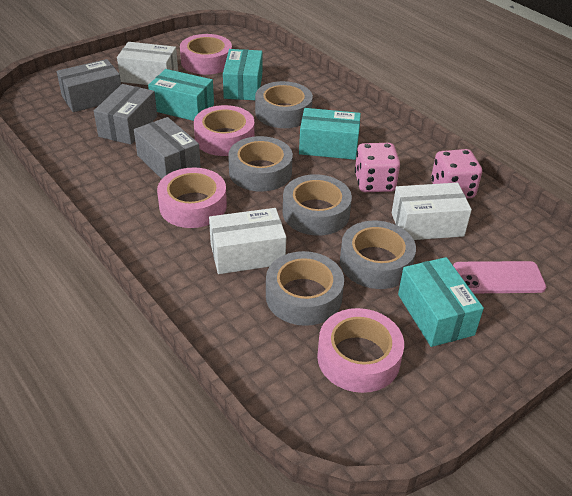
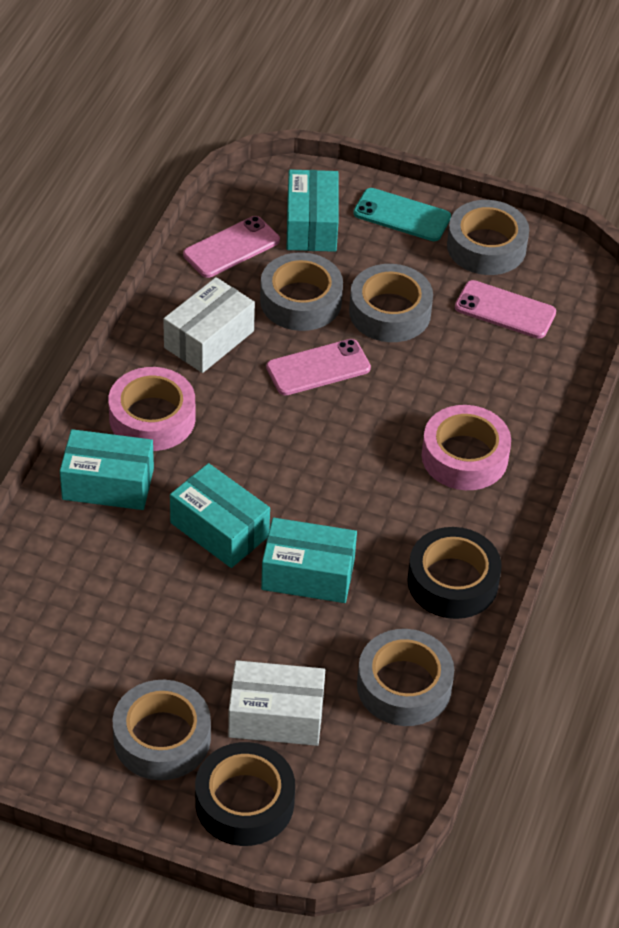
black tape: none = 0 -> [195,742,295,846] [407,527,502,619] = 2
grey box: [57,59,121,112] [94,84,157,145] [134,117,201,179] = 3 -> none = 0
pink dice: [355,143,400,192] [431,149,482,199] = 2 -> none = 0
pink phone: [453,261,546,293] = 1 -> [183,216,280,278] [266,339,371,396] [455,280,556,339] = 3
pink tape: [157,168,227,228] [180,34,232,75] [194,105,254,156] [317,308,404,393] = 4 -> [108,367,195,451] [422,405,511,490] = 2
turquoise phone: none = 0 -> [353,188,451,241] = 1
white box: [117,42,178,85] [209,208,286,274] [392,183,472,240] = 3 -> [163,277,255,373] [228,660,325,746] = 2

